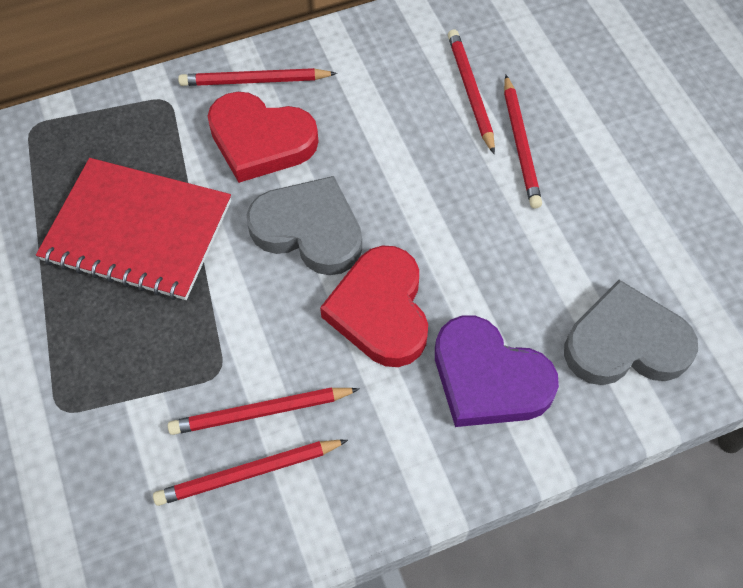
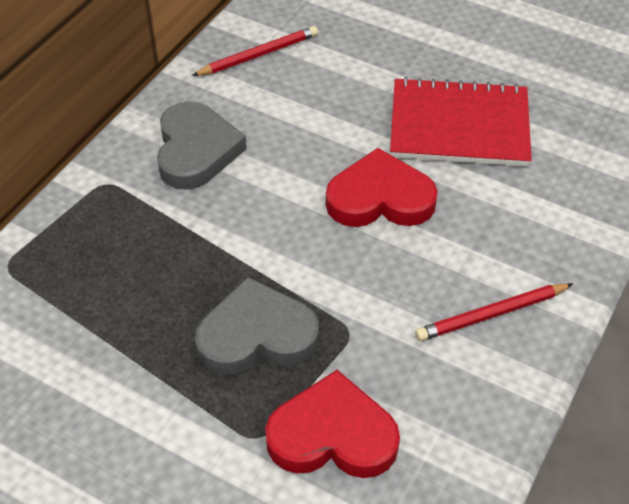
purple heart: [435,315,559,427] = 1 -> none = 0
red pencil: [153,440,348,506] [168,387,359,435] [178,68,337,86] [448,29,495,154] [504,75,542,209] = 5 -> [192,26,318,76] [415,283,573,341] = 2

